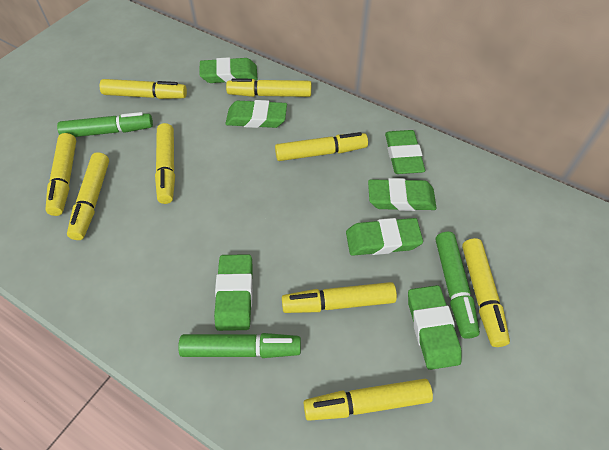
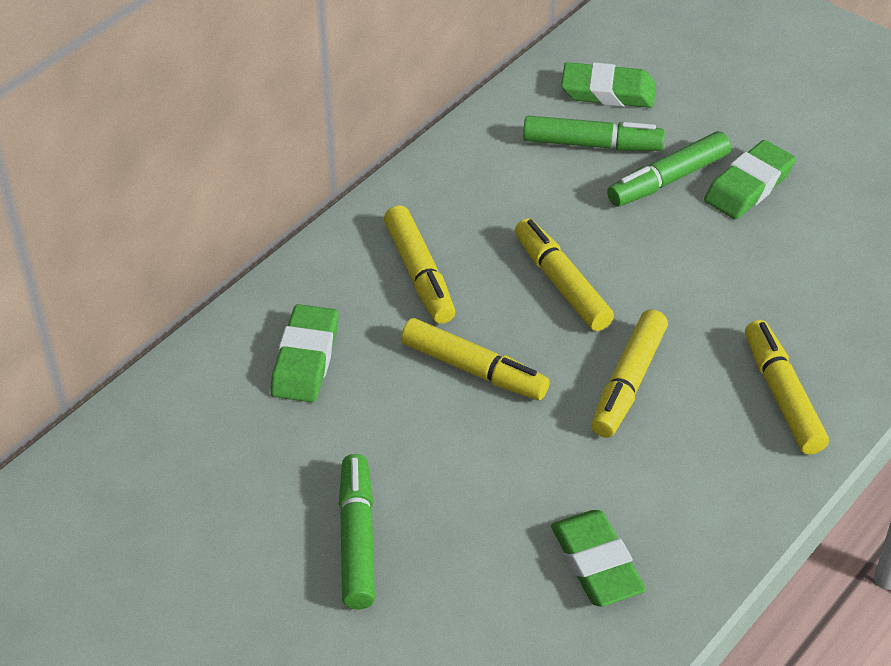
green eraser: [199,57,257,83] [214,254,253,331] [225,100,287,128] [346,218,423,256] [368,178,436,211] [385,130,425,174] [408,285,462,370] = 7 -> [270,304,339,402] [551,510,646,607] [561,62,656,108] [704,140,796,219] = 4
yellow marker: [45,133,76,216] [67,152,109,240] [99,79,187,99] [155,123,175,204] [226,78,311,97] [275,132,368,161] [282,282,397,313] [304,379,433,421] [462,238,510,347] = 9 -> [384,205,456,324] [401,318,550,400] [515,218,614,331] [591,309,668,438] [745,320,829,455] = 5

